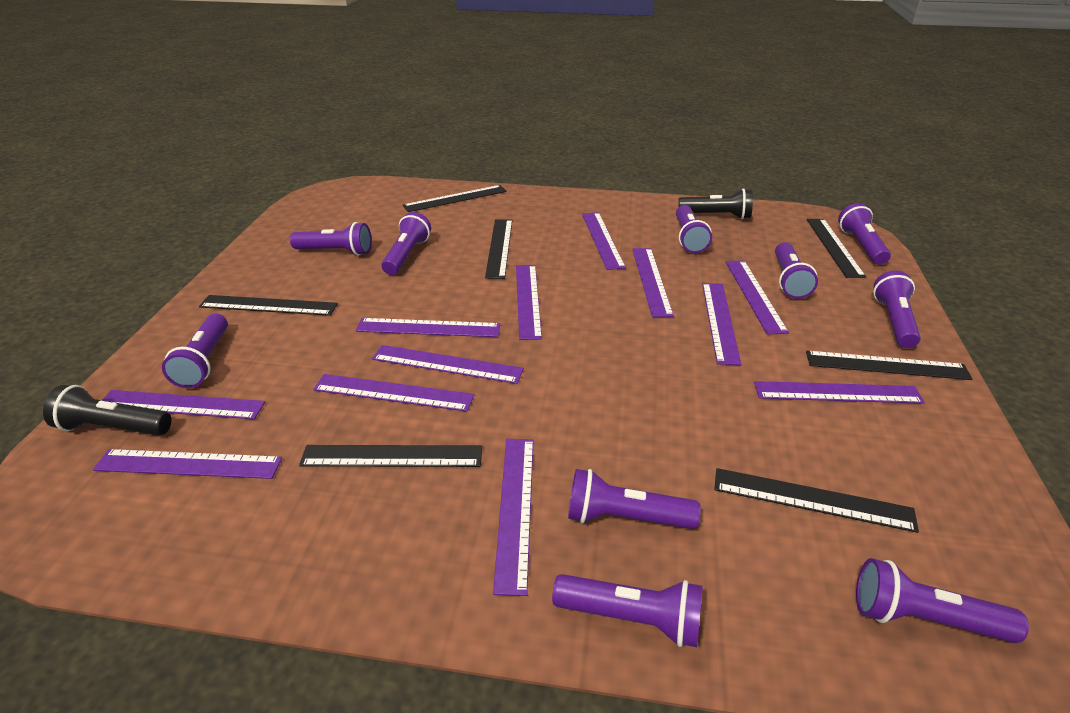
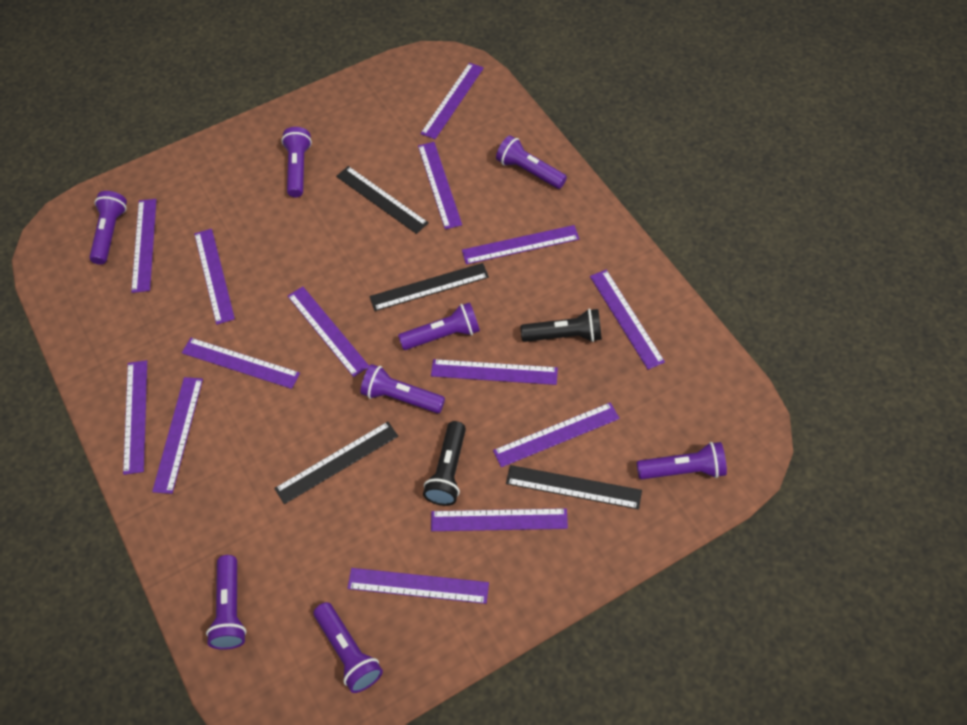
black ruler: [199,295,338,316] [299,445,482,467] [403,185,507,212] [485,219,512,279] [714,468,919,533] [806,351,973,380] [807,219,866,278] = 7 -> [274,421,398,504] [336,166,429,234] [370,263,489,311] [506,465,642,509] = 4
purple flashlight: [162,314,228,388] [290,222,372,256] [381,212,431,275] [552,574,703,647] [568,469,701,529] [676,205,712,253] [775,242,818,299] [838,203,891,265] [856,558,1029,643] [873,271,921,348] = 10 -> [89,191,127,265] [206,555,247,650] [281,127,312,197] [313,602,383,693] [360,364,445,413] [398,302,480,350] [496,135,567,189] [637,442,727,479] = 8
purple ruler: [93,449,282,479] [102,390,265,419] [313,374,474,412] [356,318,501,337] [372,345,524,384] [493,439,534,596] [516,265,542,340] [582,212,626,270] [632,248,674,317] [702,283,741,366] [726,260,789,335] [754,381,925,404] = 12 -> [123,360,147,475] [131,199,157,293] [152,377,203,494] [182,338,300,389] [194,229,235,325] [288,286,369,377] [347,568,489,604] [418,142,462,229] [420,63,484,139] [431,359,558,385] [431,508,568,531] [462,225,579,264] [493,402,620,467] [590,270,665,370] = 14

